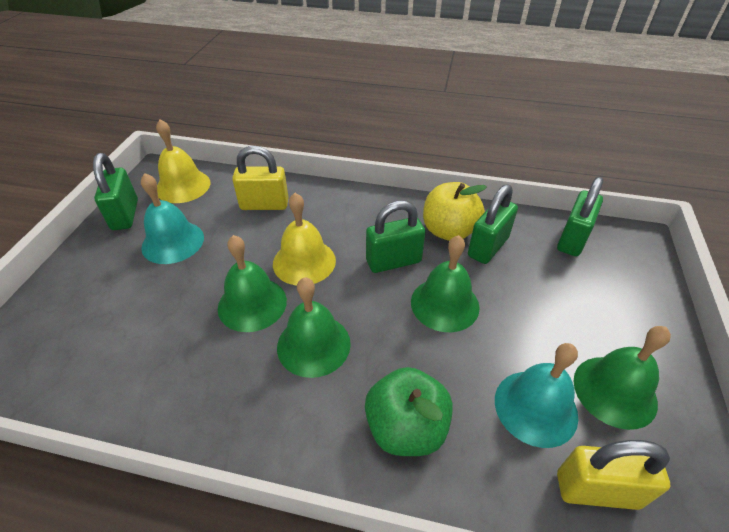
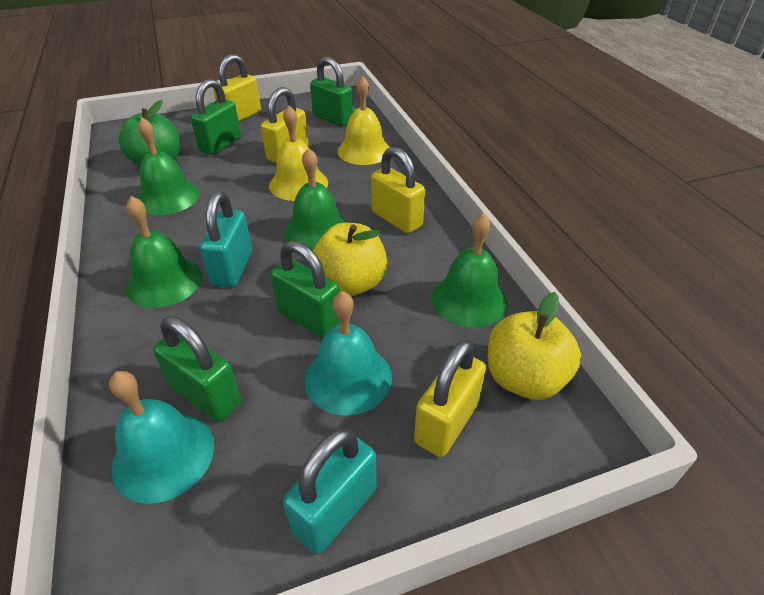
turquoise padlock: none = 0 -> [200,191,252,287] [283,428,377,554] = 2
yellow apple: [423,182,487,241] = 1 -> [313,223,387,296] [488,292,581,400] = 2
yellow padlock: [232,146,289,210] [557,440,670,510] = 2 -> [213,54,261,121] [261,87,309,163] [371,147,425,233] [414,340,486,457] = 4

